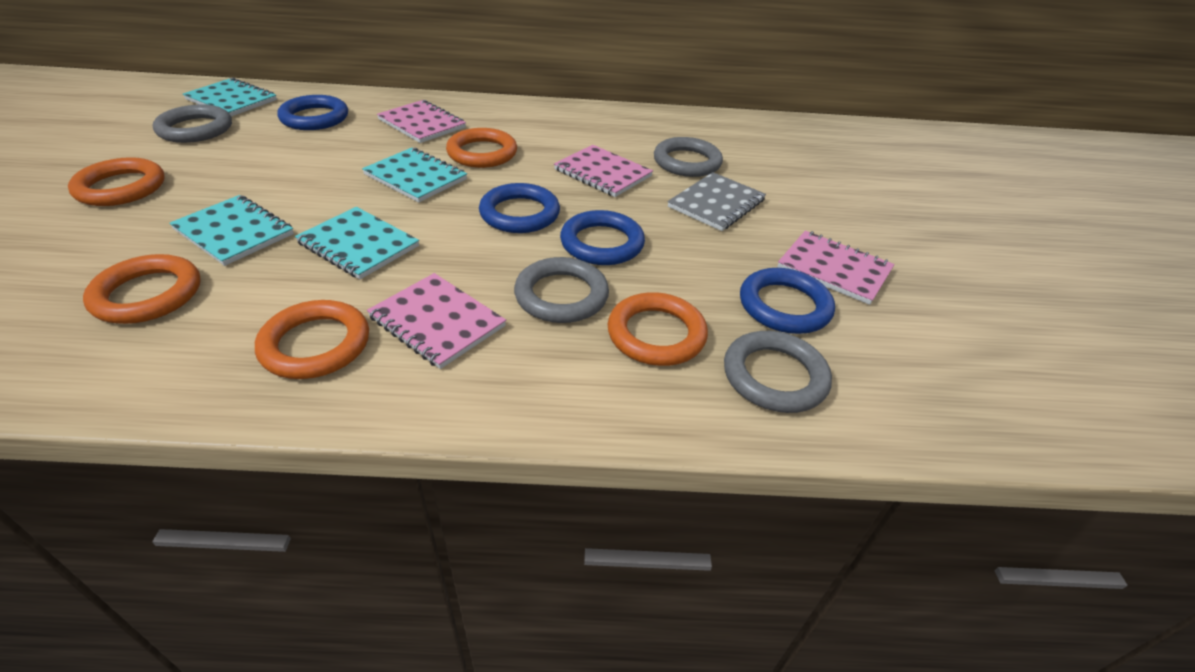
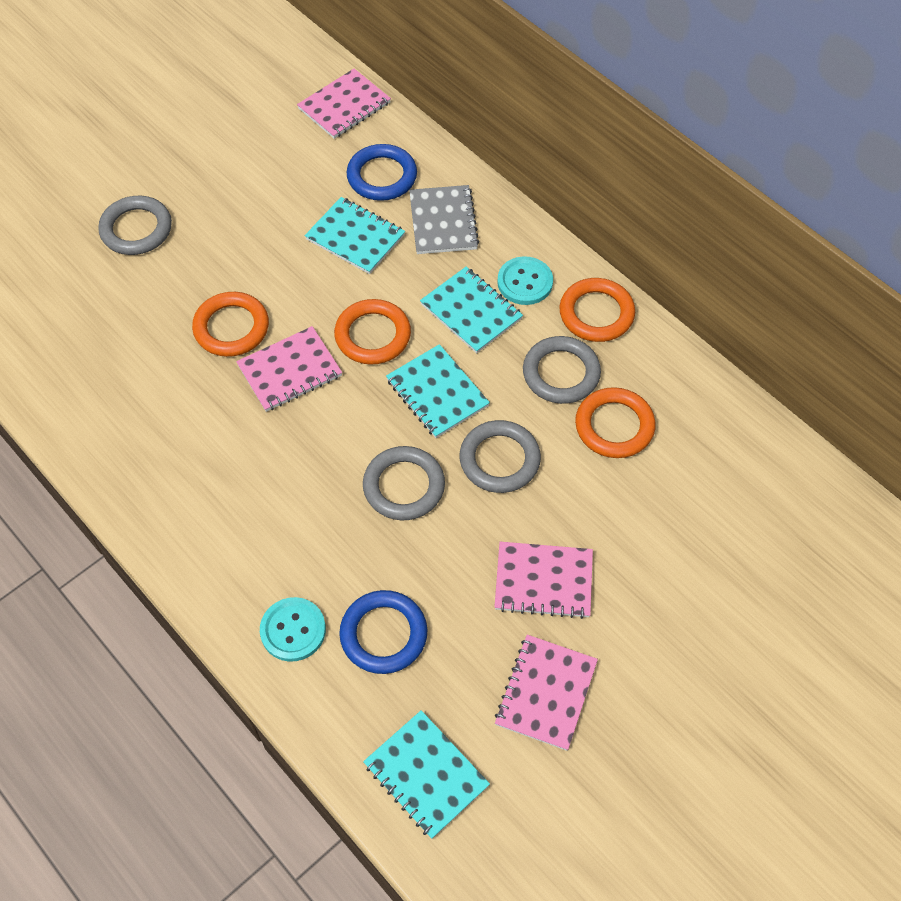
blue ring: [277,95,348,130] [479,183,560,233] [560,210,645,265] [740,268,835,334] = 4 -> [339,590,427,674] [347,144,417,201] = 2
orange ring: [68,157,165,206] [83,254,201,324] [255,300,369,379] [446,128,517,168] [607,292,708,366] = 5 -> [192,292,269,357] [334,299,411,365] [559,278,635,342] [575,387,656,458] = 4
turquoise button: none = 0 -> [260,597,326,662] [497,256,553,305] = 2

